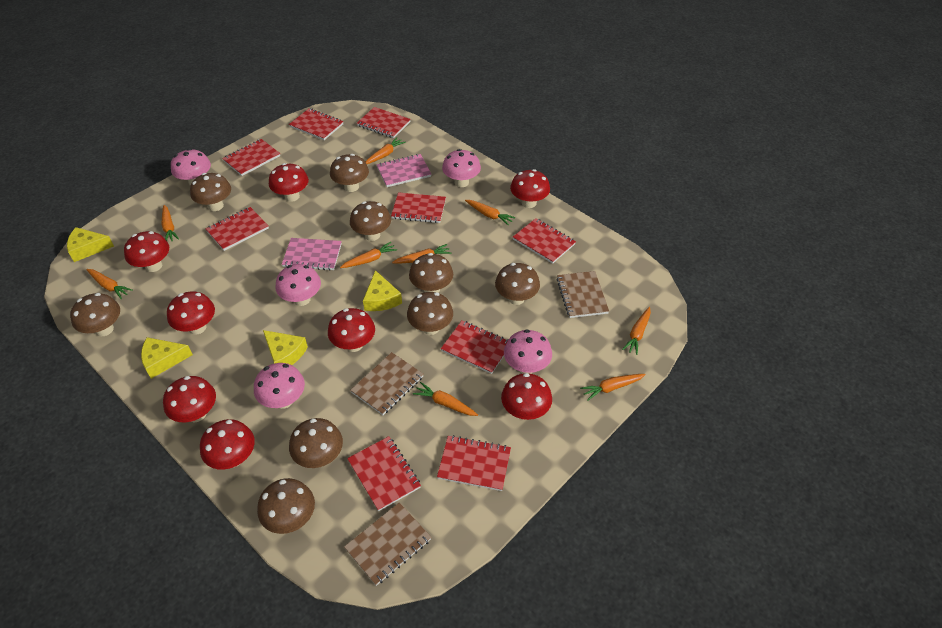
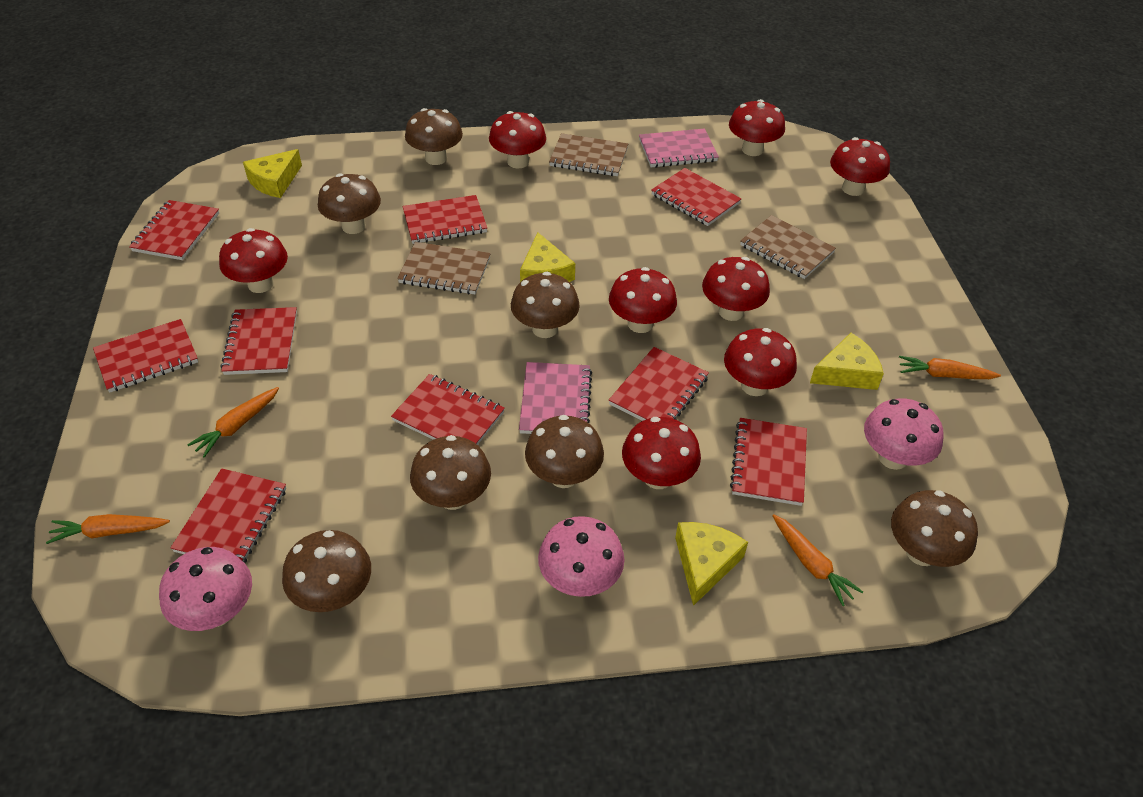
brown mushroom: [70,293,120,336] [190,173,231,211] [257,478,315,534] [289,418,343,468] [330,154,369,192] [350,201,391,241] [407,292,453,335] [409,253,453,293] [495,263,540,305] = 9 -> [282,530,371,612] [318,173,381,234] [405,108,463,165] [410,435,491,510] [511,272,580,338] [525,415,604,488] [891,490,978,567] = 7
orange carrot: [86,269,133,299] [162,205,179,241] [340,242,397,268] [366,137,406,164] [392,244,451,264] [413,382,478,416] [465,200,515,226] [580,374,646,401] [622,307,651,355] = 9 -> [46,514,170,544] [187,387,279,458] [772,514,863,606] [899,356,1001,379] = 4
pink mushroom: [171,149,211,186] [254,363,305,409] [276,264,321,306] [442,149,481,187] [504,329,552,374] = 5 -> [159,547,252,631] [538,516,625,597] [864,398,943,470] = 3

